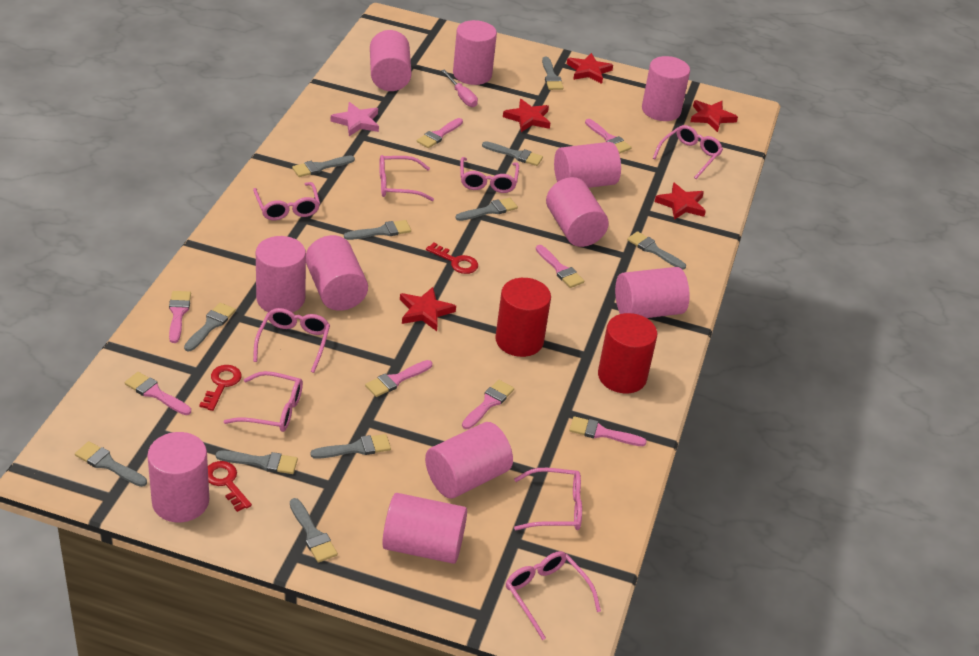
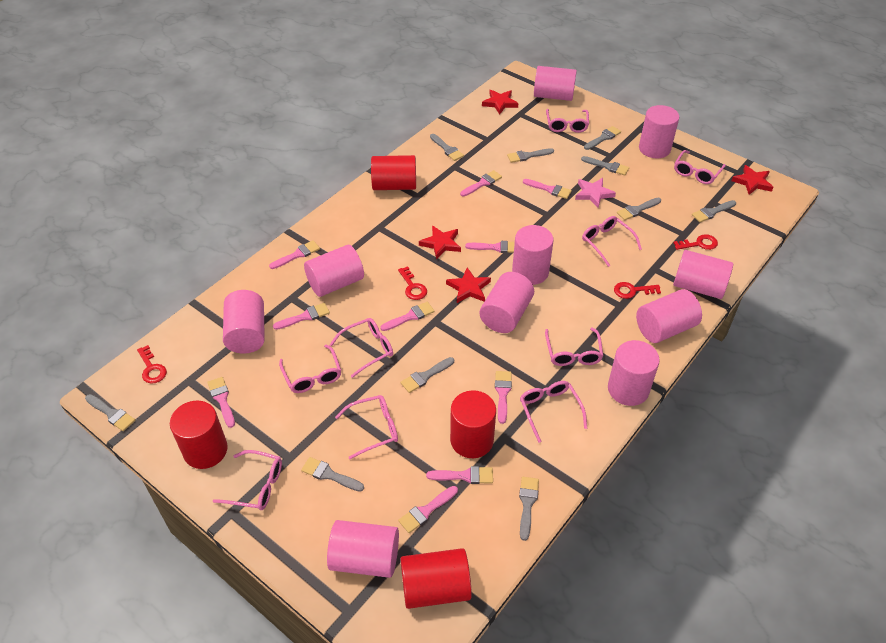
grey brush: [75,441,147,487] [184,303,236,351] [216,450,298,474] [290,498,338,563] [292,156,355,177] [310,434,391,459] [344,220,411,240] [455,198,518,221] [482,141,543,166] [542,56,564,90] [627,231,686,270] = 11 -> [85,394,135,431] [301,457,364,492] [400,357,454,393] [430,134,464,161] [507,148,554,163] [519,477,539,541] [581,156,629,175] [584,126,621,150] [617,198,661,220] [692,200,736,223] = 10
pink brush: [124,372,191,415] [169,291,191,343] [365,360,432,397] [417,118,463,148] [462,380,514,429] [536,245,584,288] [569,416,647,446] [585,119,632,153] = 8 -> [207,377,235,428] [269,240,320,269] [273,303,330,330] [380,302,435,331] [398,486,458,533] [426,466,493,484] [460,170,502,197] [465,241,515,253] [495,371,512,424] [523,179,572,199] = 10
pink cylinder: [147,432,209,522] [256,236,306,313] [306,235,368,311] [370,30,412,91] [382,493,467,564] [425,422,513,499] [453,20,497,85] [546,177,609,247] [554,142,621,188] [615,267,690,318] [642,56,690,121] = 11 -> [223,290,265,354] [304,245,364,297] [327,520,399,578] [480,272,534,333] [512,225,554,285] [534,66,577,101] [608,340,660,406] [636,289,702,343] [639,105,679,158] [673,250,733,299] = 10
pink glasses: [223,371,303,432] [253,182,320,220] [253,308,330,373] [379,155,434,201] [460,157,519,193] [506,551,601,640] [514,468,582,530] [653,125,723,179] = 8 -> [213,450,282,510] [279,345,341,393] [330,318,393,378] [335,395,398,459] [520,381,587,443] [545,328,603,366] [546,109,589,133] [582,216,642,267] [674,150,726,184] = 9
pink screwdriver: [441,70,478,107] = 1 -> none = 0
red cylinder: [495,278,551,357] [598,313,657,393] = 2 -> [170,401,228,469] [371,155,416,190] [400,548,472,609] [450,390,496,458] = 4
red key: [199,365,242,411] [208,461,252,512] [426,243,478,274] = 3 -> [137,345,167,384] [398,266,427,300] [614,282,661,299] [673,234,718,250] = 4
red star: [400,287,456,331] [503,99,550,132] [567,53,613,84] [655,183,706,220] [690,100,738,132] = 5 -> [419,225,461,260] [446,267,491,303] [482,90,518,115] [732,165,774,195] = 4

